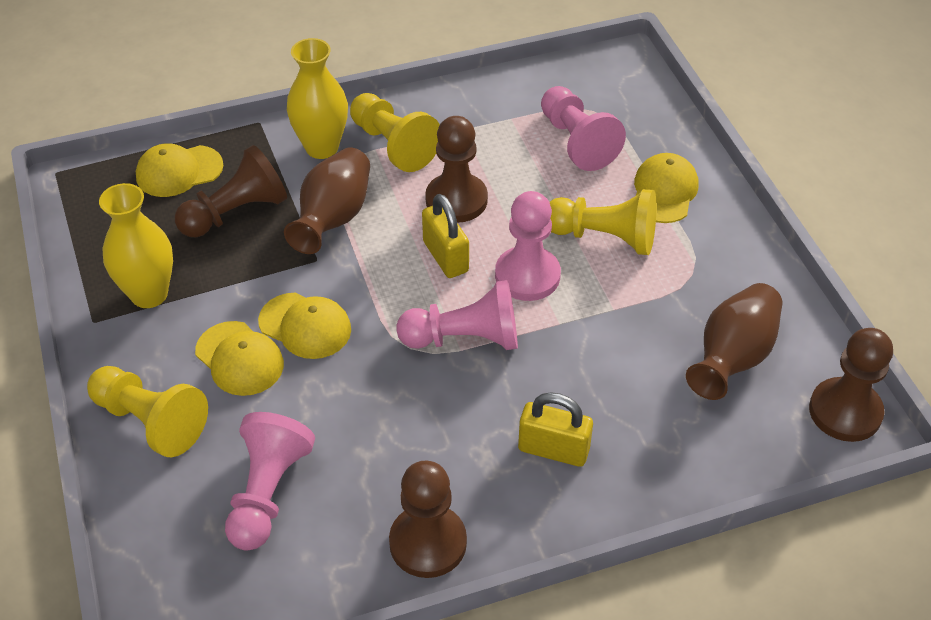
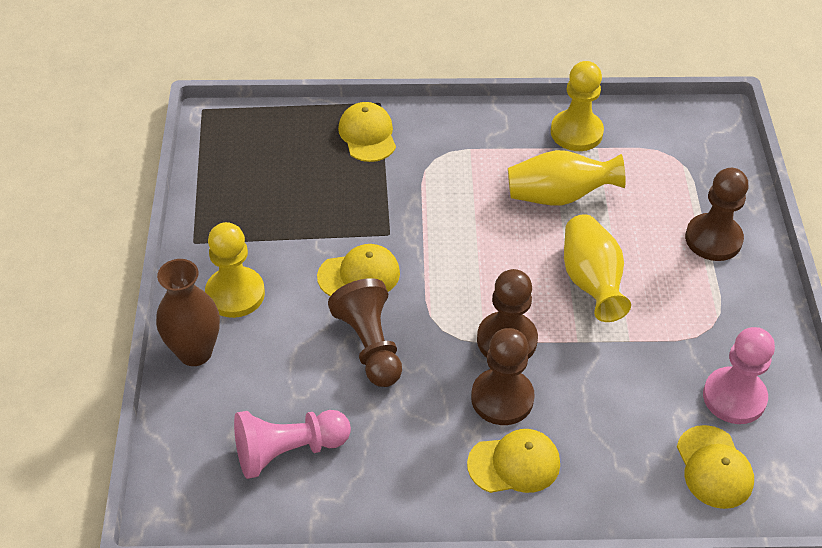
brown vase: [284,147,370,254] [686,283,782,400] = 2 -> [156,259,220,366] = 1
pink pawn: [225,412,315,551] [396,280,518,350] [495,191,561,301] [541,86,626,171] = 4 -> [234,410,351,479] [703,327,775,424] = 2
yellow padlock: [422,194,469,278] [518,392,593,467] = 2 -> none = 0
yellow pawn: [87,366,208,457] [350,93,440,172] [550,189,656,255] = 3 -> [205,222,265,318] [551,61,604,151] = 2

